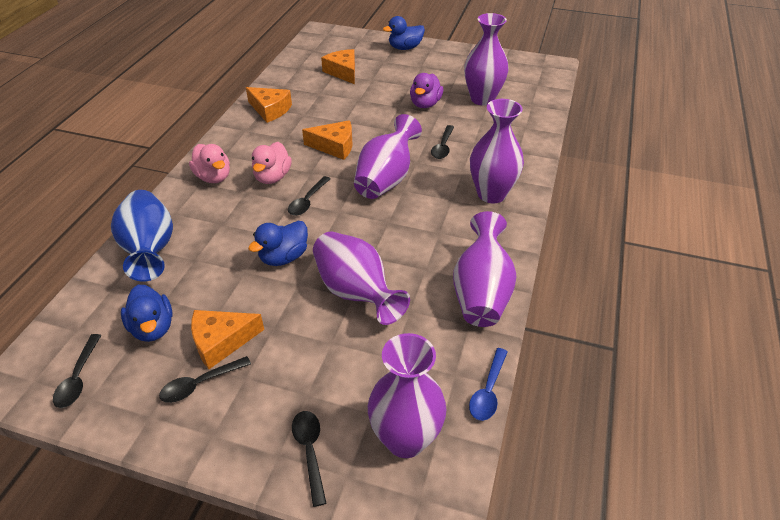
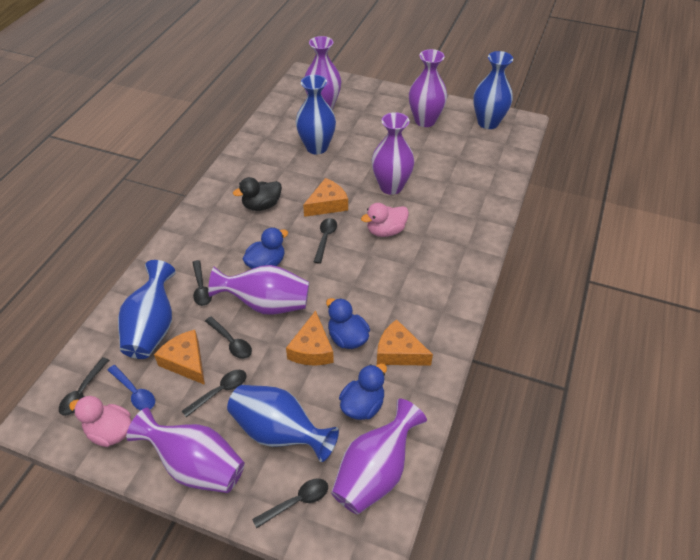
black duck: none = 0 -> [233,177,282,211] = 1
black spoon: [53,334,102,408] [159,356,251,403] [288,176,331,216] [292,411,326,507] [431,125,454,159] = 5 -> [59,357,109,416] [182,370,247,417] [192,260,212,306] [205,317,252,359] [252,478,328,529] [314,218,337,264] = 6
blue vase: [111,190,173,282] = 1 -> [118,260,176,359] [227,385,339,462] [296,75,336,155] [473,51,513,129] = 4
purple duck: [410,73,443,108] = 1 -> none = 0

